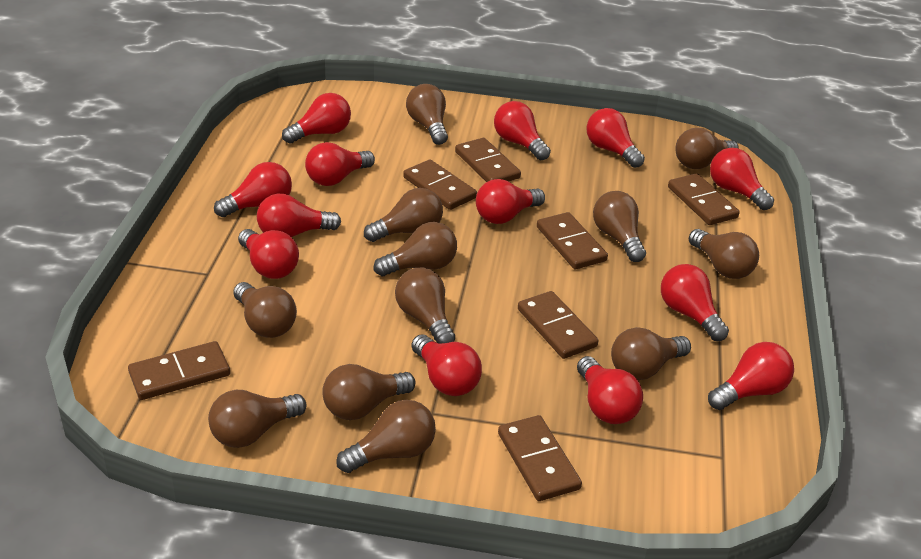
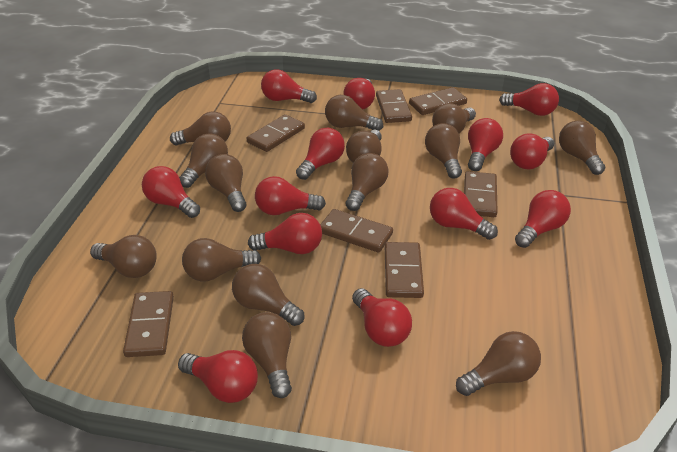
brown light bulb: [208,390,306,448] [233,282,297,338] [322,364,416,420] [336,400,436,473] [364,188,443,242] [374,222,457,276] [395,268,455,344] [406,84,448,145] [593,191,646,262] [611,327,691,380] [675,128,739,169] [689,229,759,279] = 12 -> [90,235,157,278] [170,111,231,145] [179,133,228,188] [182,238,261,281] [205,154,247,212] [232,264,304,326] [242,312,292,398] [325,95,383,131] [345,153,388,211] [346,130,382,163] [425,123,462,178] [432,103,476,133] [456,331,541,396] [559,120,605,175] = 14

